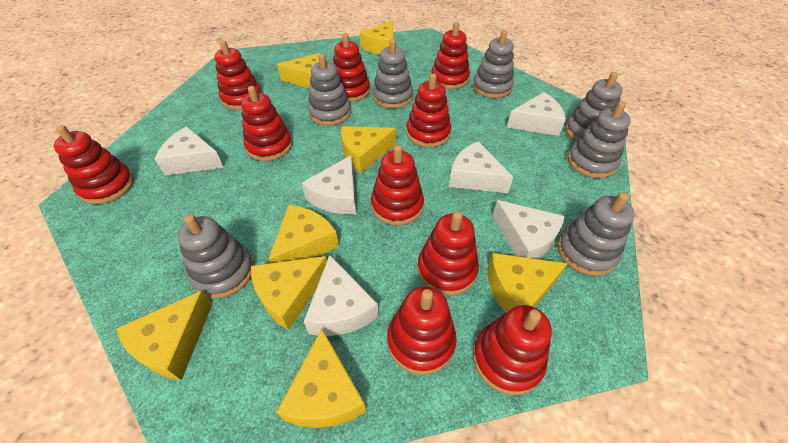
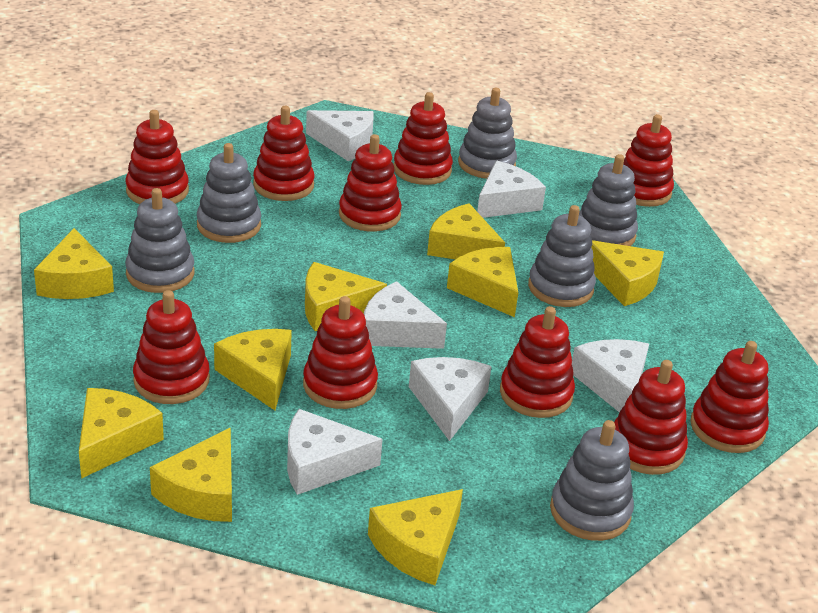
grey stacking toy: [177,214,254,299] [308,54,351,126] [373,39,413,109] [473,30,514,98] [557,192,635,276] [565,72,623,141] [567,101,631,178] = 7 -> [125,188,194,293] [197,143,261,243] [458,88,517,179] [528,205,596,307] [550,420,634,541] [579,154,638,246] = 6
yellow cheese: [116,290,212,381] [251,256,327,330] [268,205,339,263] [276,329,366,428] [277,53,320,88] [341,126,396,173] [359,21,393,55] [487,253,568,312] = 8 -> [34,228,114,299] [79,388,164,479] [150,427,232,522] [214,329,292,410] [305,262,387,331] [368,489,463,585] [427,203,505,259] [447,247,518,317] [591,240,664,306] = 9

